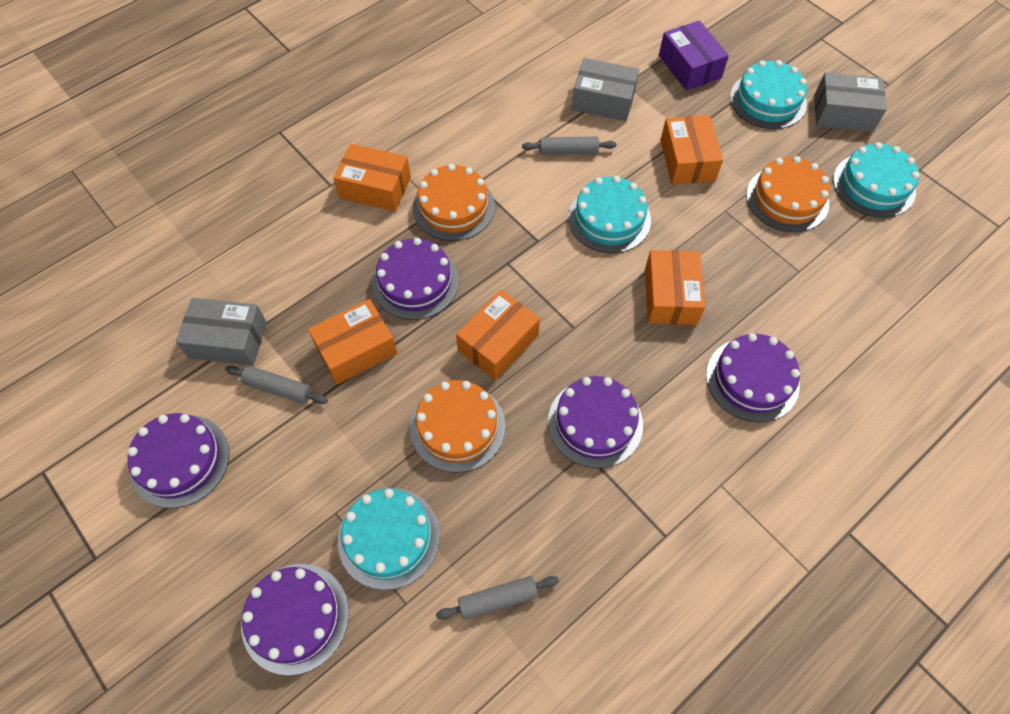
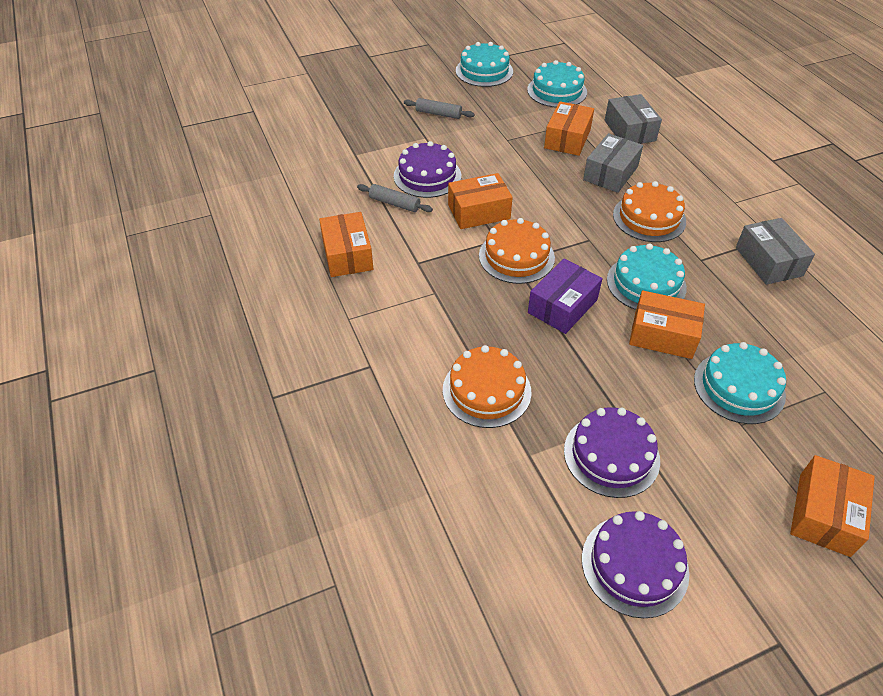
grey rolling pin: [225,366,328,404] [436,576,559,620] [522,136,616,155] = 3 -> [357,184,433,212] [404,98,474,119] = 2
purple cake: [127,413,229,508] [241,564,349,676] [372,238,459,320] [548,376,643,468] [706,333,800,422] = 5 -> [394,141,461,198] [564,407,660,498] [582,511,689,618] = 3

